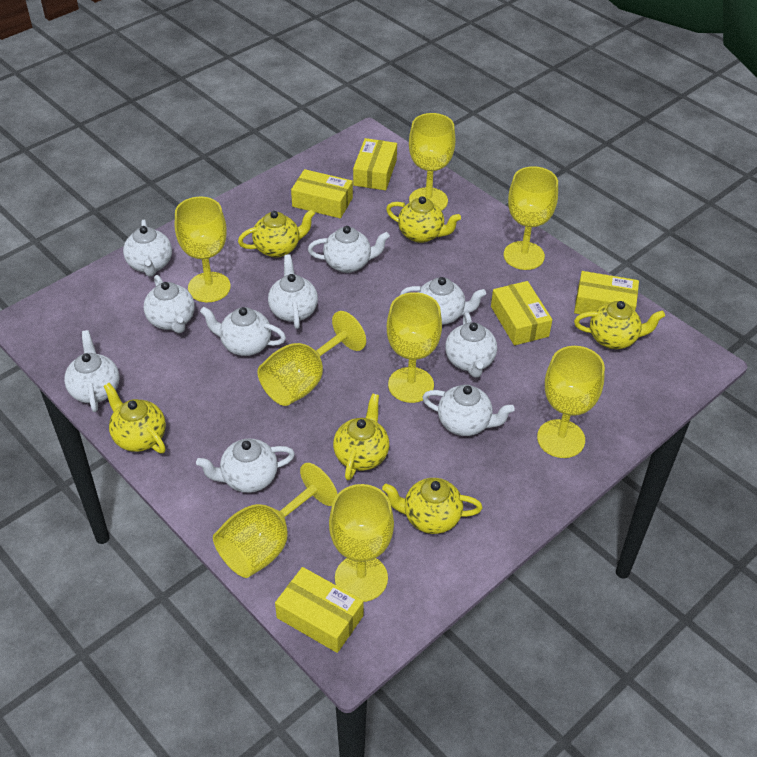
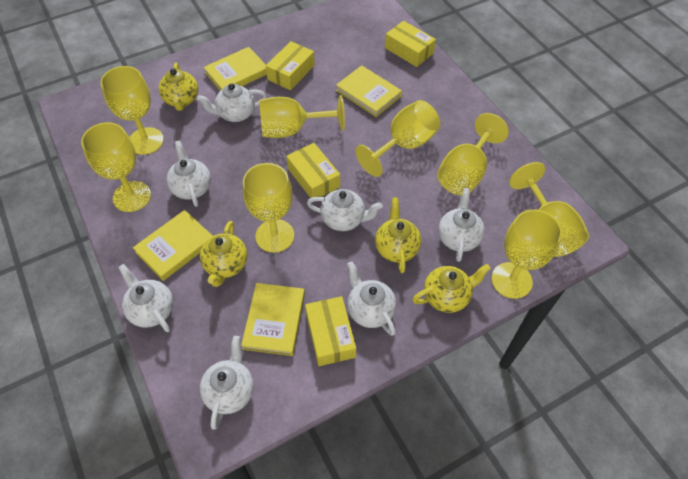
white teapot: [64,330,120,412] [123,220,172,277] [144,275,195,333] [196,439,295,493] [200,307,286,356] [268,254,318,329] [308,226,390,273] [400,277,486,325] [422,385,515,436] [445,312,497,378] = 10 -> [118,264,173,332] [167,140,211,207] [197,83,267,122] [200,336,254,430] [307,189,383,231] [347,261,396,336] [438,188,485,262] = 7
yellow book: none = 0 -> [133,210,213,281] [203,47,267,91] [241,283,305,356] [336,65,402,117] = 4
yellow box: [275,567,364,653] [291,169,353,218] [353,138,397,190] [491,281,552,346] [574,271,639,314] = 5 -> [266,41,315,90] [286,143,340,198] [305,296,356,366] [385,21,436,67] = 4
yellow teapot: [104,383,166,453] [238,209,315,258] [333,393,389,480] [382,478,483,534] [386,196,461,243] [574,301,665,349] = 6 -> [159,63,198,111] [200,221,247,287] [375,197,421,273] [412,264,491,313] = 4

